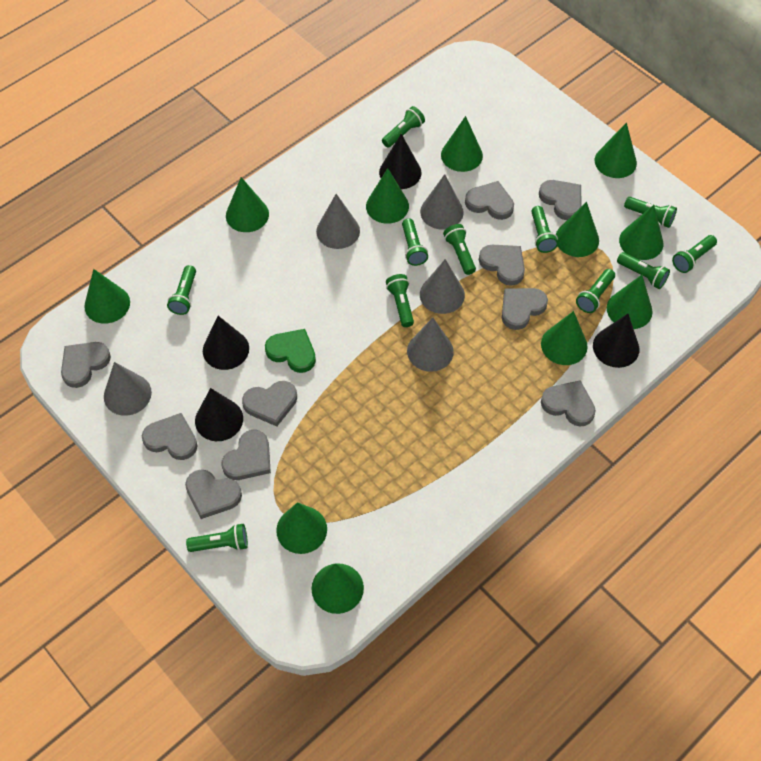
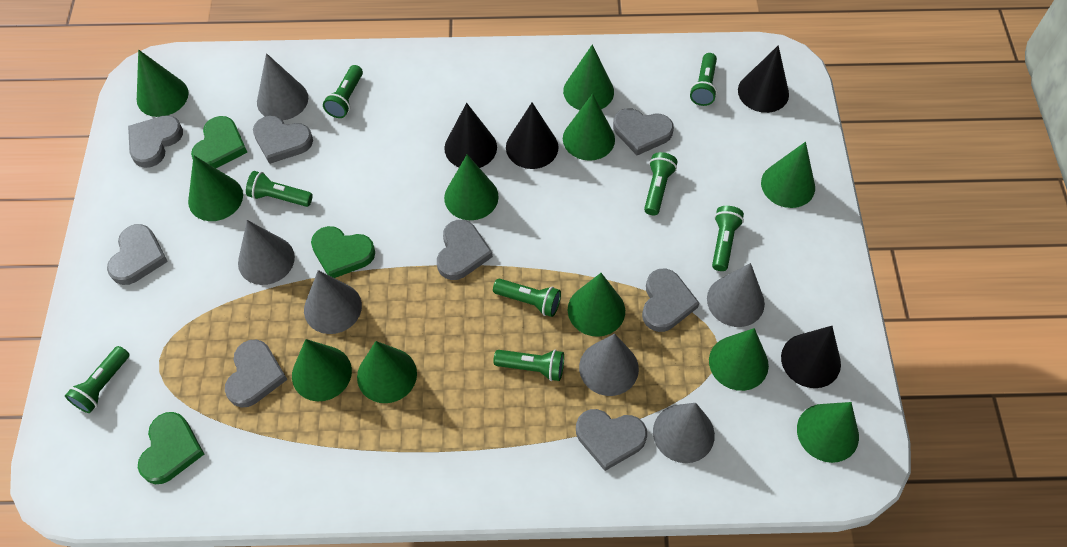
green flashlight: [167,265,196,315] [186,524,248,552] [382,106,425,148] [386,274,414,327] [402,218,428,266] [443,224,476,275] [531,206,558,253] [576,269,615,313] [617,252,670,289] [624,197,677,228] [672,235,717,273] = 11 -> [65,346,130,413] [246,171,313,207] [323,65,363,118] [493,279,561,317] [494,350,564,381] [644,152,677,215] [690,53,717,106] [712,206,744,271] = 8
green heart: [265,329,316,373] = 1 -> [138,412,204,484] [191,116,247,168] [311,226,375,278] = 3
grey cone: [104,362,152,416] [316,194,360,249] [407,318,454,372] [420,174,464,229] [420,259,465,314] = 5 -> [238,220,295,285] [257,53,308,120] [304,270,362,334] [579,334,639,396] [653,403,715,463] [707,263,765,327] = 6
grey heart: [61,342,111,388] [142,413,198,460] [185,470,242,519] [221,430,271,480] [242,381,297,426] [465,181,514,220] [479,245,525,286] [502,288,548,330] [539,180,581,220] [541,380,596,426] = 10 -> [107,224,168,285] [128,115,183,168] [225,340,288,408] [253,116,313,164] [437,220,493,280] [576,409,647,471] [613,108,674,155] [642,269,699,332] = 8

